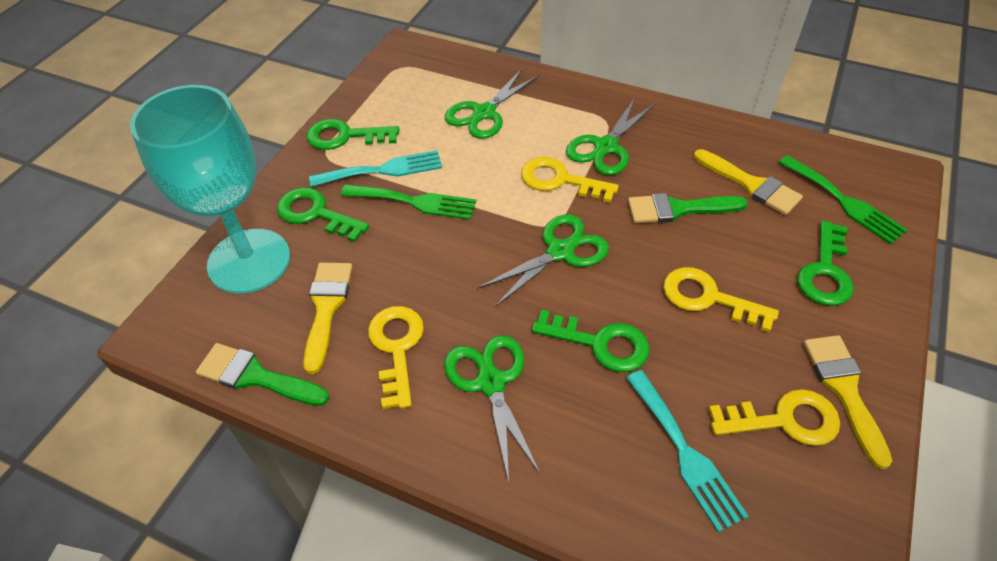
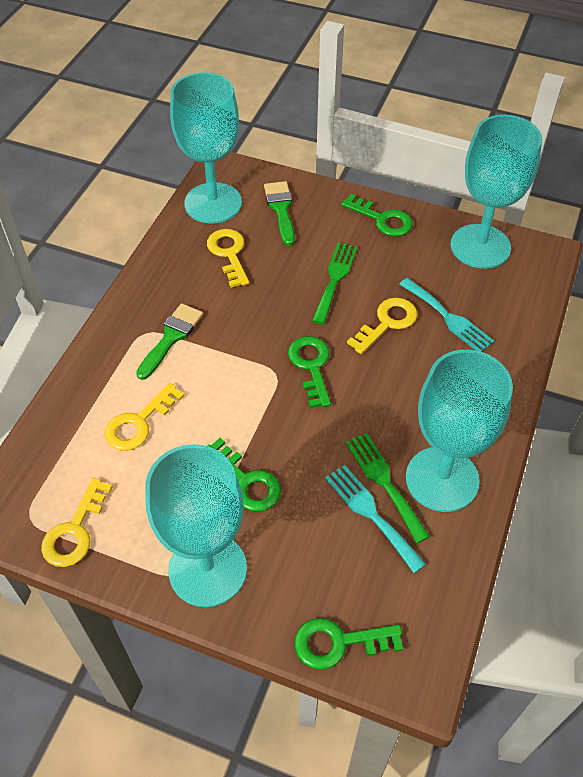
green scissors: [444,335,541,482] [445,69,540,139] [477,214,609,307] [566,98,655,175] = 4 -> none = 0
turquoise goblet: [130,85,290,294] = 1 -> [146,444,247,607] [170,72,242,224] [406,350,513,512] [451,115,542,269] = 4
yellow brush: [303,262,352,374] [694,149,803,215] [804,335,892,469] = 3 -> none = 0

